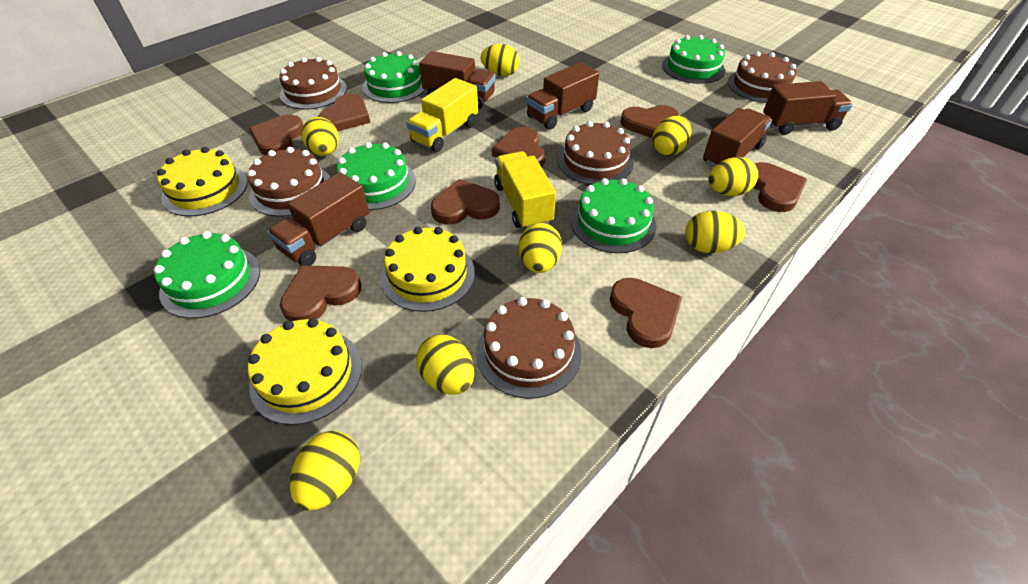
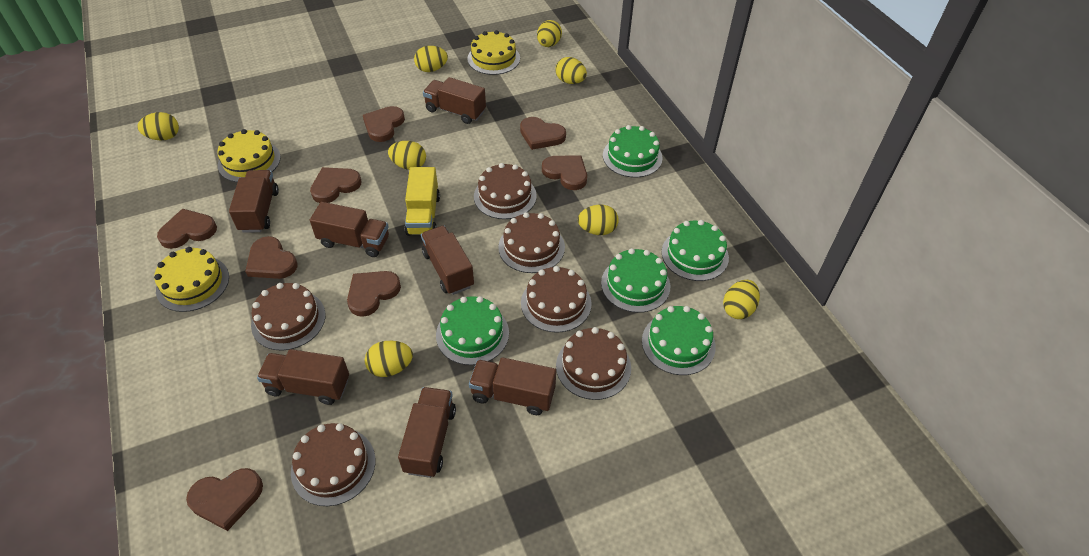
brown cake: [247,147,330,217] [279,57,347,110] [476,297,582,399] [557,121,634,185] [728,51,797,103] = 5 -> [251,283,325,350] [291,423,375,506] [474,163,537,219] [498,212,565,273] [521,266,592,333] [556,327,631,400] = 6
brown truck: [267,172,370,266] [419,51,496,109] [526,62,599,130] [703,108,772,167] [763,81,852,135] = 5 -> [229,170,279,233] [257,349,349,405] [310,202,389,257] [398,387,456,478] [421,226,474,295] [423,77,486,124] [469,357,556,415] = 7
yellow truck: [407,78,478,152] [494,151,556,228] = 2 -> [405,167,440,236] = 1

